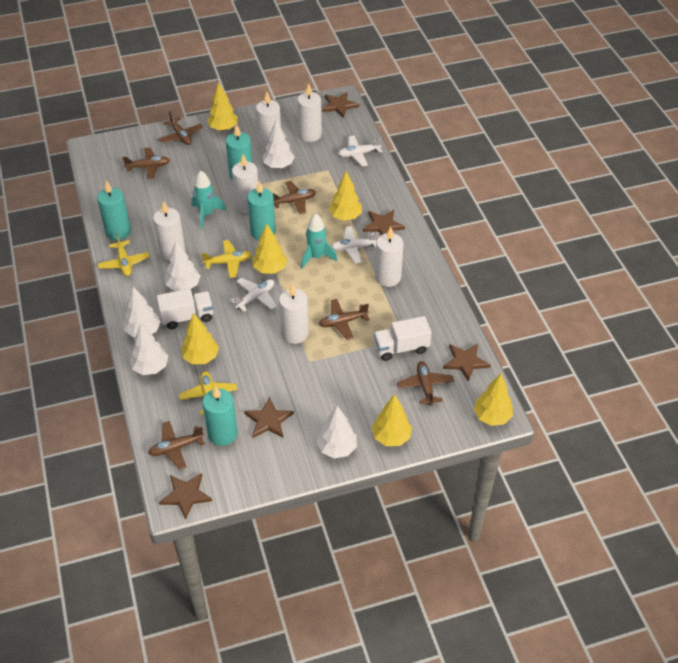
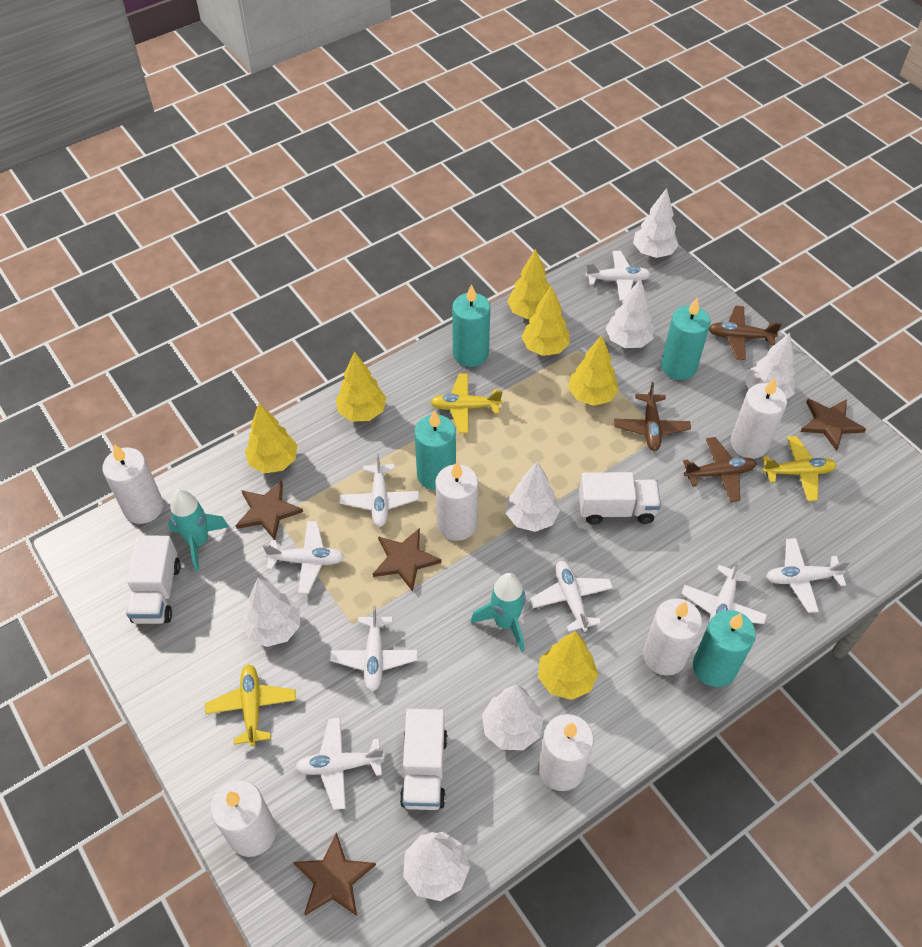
brown plane: [123,147,170,180] [148,421,205,470] [159,111,203,145] [272,181,316,214] [319,299,370,340] [397,361,454,406] = 6 -> [614,382,691,451] [683,437,756,502] [709,306,781,360] = 3
brown star: [159,473,212,520] [244,397,294,438] [322,92,359,118] [363,210,405,235] [443,344,491,382] = 5 -> [235,480,303,540] [293,832,376,916] [373,528,441,592] [800,399,866,451] = 4
white plane: [230,278,277,312] [331,226,379,263] [338,135,382,167] = 3 -> [263,521,345,594] [295,718,385,810] [330,605,418,692] [340,453,419,527] [530,561,613,632] [585,251,651,301] [681,559,767,624] [766,538,850,613] = 8
white tree: [124,286,161,337] [130,323,168,375] [165,241,200,291] [263,120,294,169] [317,406,357,458] = 5 -> [242,578,300,647] [403,832,470,901] [482,684,544,750] [506,461,560,532] [606,278,654,348] [633,188,679,258] [745,333,795,399] = 7
white truck: [157,289,213,329] [374,316,432,361] = 2 -> [126,536,181,624] [400,709,448,810] [579,472,661,524] = 3

